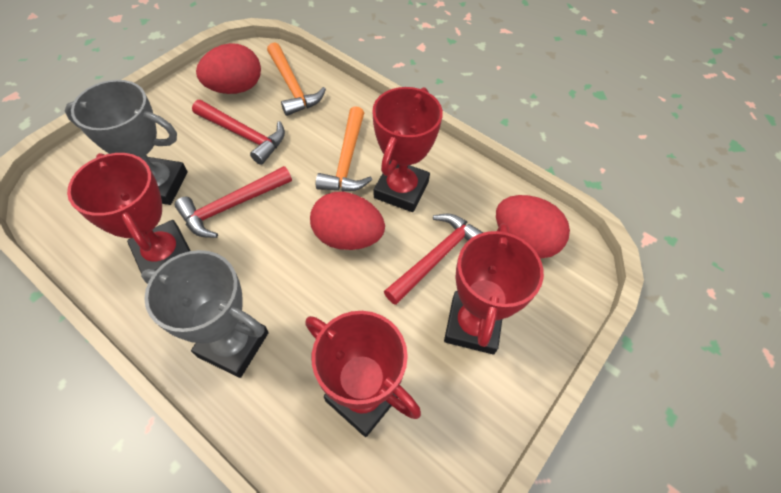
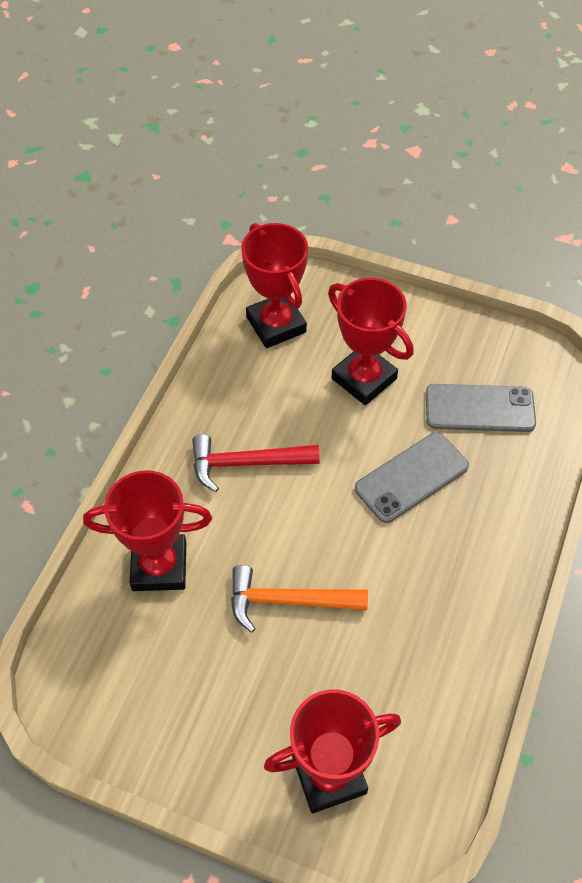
grey phone: none = 0 -> [355,432,469,523] [426,384,536,432] = 2
grey trophy: [65,80,188,205] [141,250,269,378] = 2 -> none = 0
orange hammer: [267,42,326,116] [316,106,372,191] = 2 -> [231,565,368,633] = 1
red egg: [196,43,261,94] [310,192,385,250] [496,195,570,258] = 3 -> none = 0
red hammer: [175,166,292,238] [192,100,285,165] [384,214,483,305] = 3 -> [192,434,320,492] = 1

